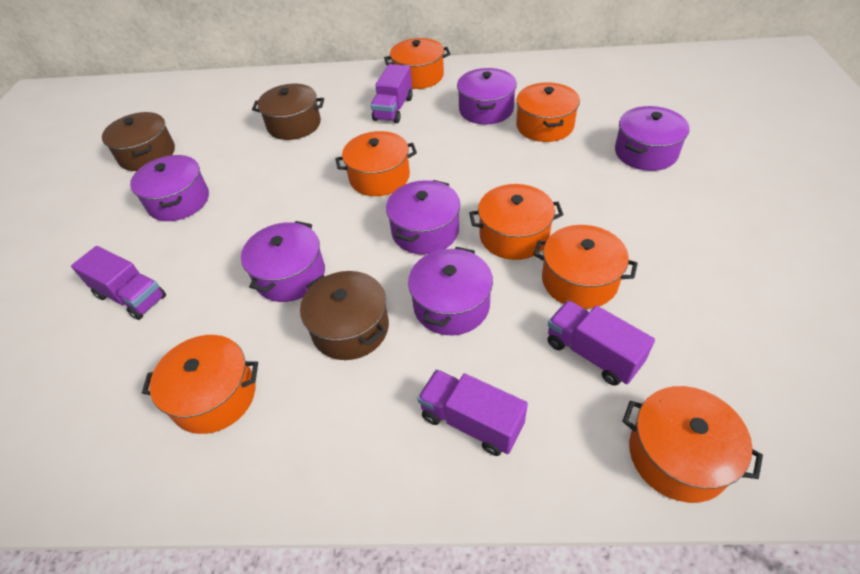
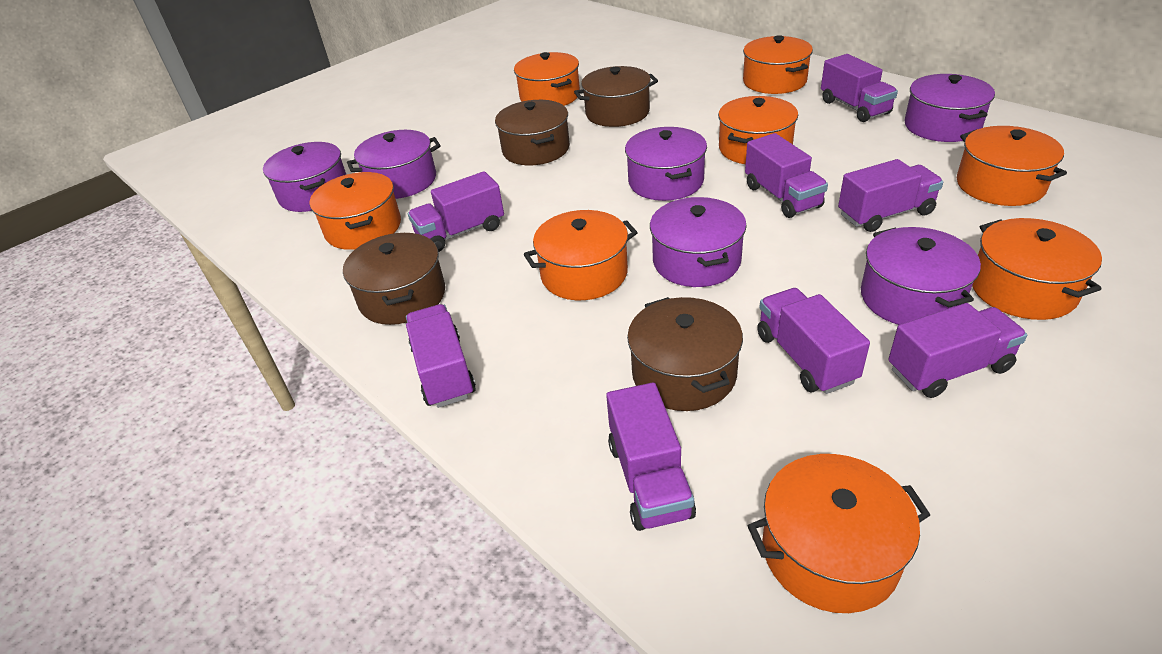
brown pot: [102,112,175,171] [252,84,324,140] [300,271,389,360] = 3 -> [343,233,445,325] [495,100,570,165] [574,66,658,127] [627,297,743,411] = 4
orange pot: [142,335,258,434] [335,131,417,196] [384,38,450,89] [469,184,564,260] [516,82,580,142] [533,225,638,309] [622,386,763,503] = 7 -> [310,172,401,250] [514,52,580,106] [524,210,638,300] [718,96,798,164] [743,35,813,94] [748,454,930,613] [957,126,1067,206] [972,218,1102,320] = 8
purple truck: [71,246,166,320] [371,64,413,123] [418,369,528,456] [548,300,655,386] = 4 -> [406,304,476,408] [408,171,504,252] [606,382,696,531] [745,133,828,218] [757,288,870,394] [821,54,898,122] [838,159,943,232] [888,303,1027,398] = 8

